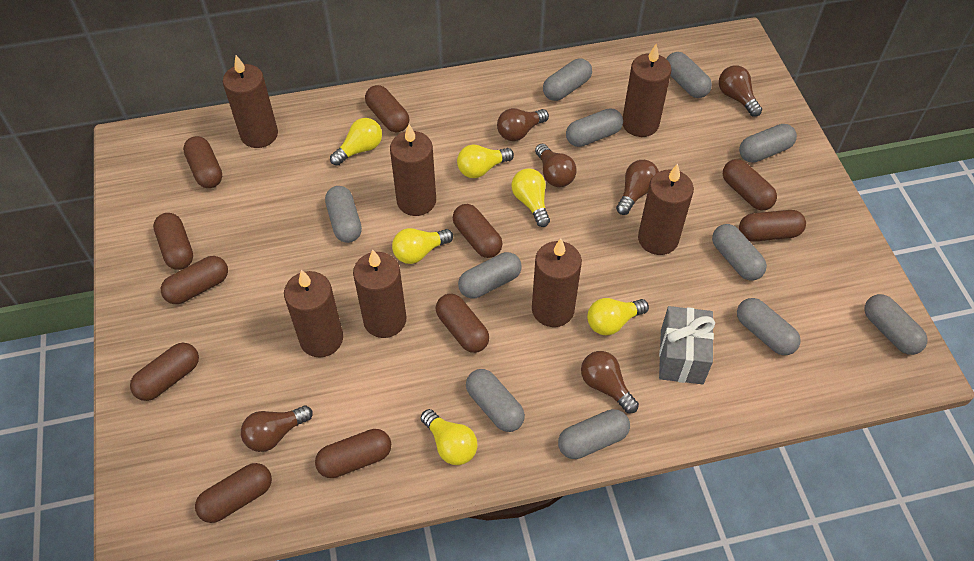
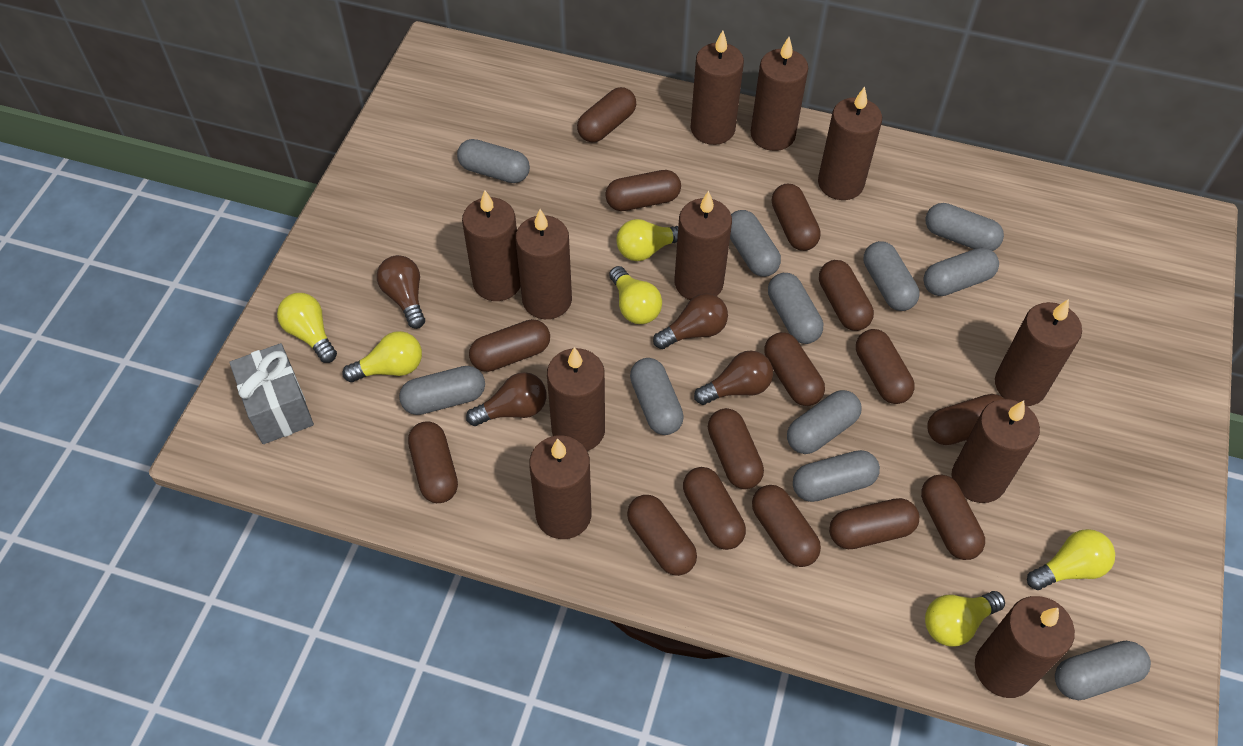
brown candle: [223,55,278,148] [284,270,343,357] [353,249,406,338] [390,124,436,216] [532,239,582,327] [623,44,671,137] [638,164,694,255] = 7 -> [462,190,521,301] [515,209,572,319] [529,435,592,539] [547,347,605,451] [674,191,732,300] [690,31,744,145] [751,37,808,151] [818,87,882,200] [951,399,1040,503] [975,596,1075,698] [995,299,1082,406] = 11
brown capsule: [130,343,199,401] [153,213,193,270] [161,256,228,304] [183,136,222,188] [195,463,272,523] [315,429,391,478] [365,85,409,132] [436,294,489,353] [453,204,503,258] [723,159,777,211] [739,210,806,242] = 11 -> [408,421,458,503] [469,319,550,372] [577,87,636,143] [605,170,681,211] [627,495,697,576] [683,467,746,550] [708,408,764,489] [752,485,821,567] [764,332,825,406] [772,184,821,251] [819,260,874,331] [829,498,919,549] [856,329,915,404] [921,475,985,560] [927,394,1004,445] = 15
brown light bulb: [241,406,313,452] [497,108,549,141] [535,144,577,187] [581,351,639,413] [616,160,659,215] [719,65,762,117] = 6 -> [377,255,425,329] [466,372,546,426] [653,293,728,349] [694,350,773,405] = 4

